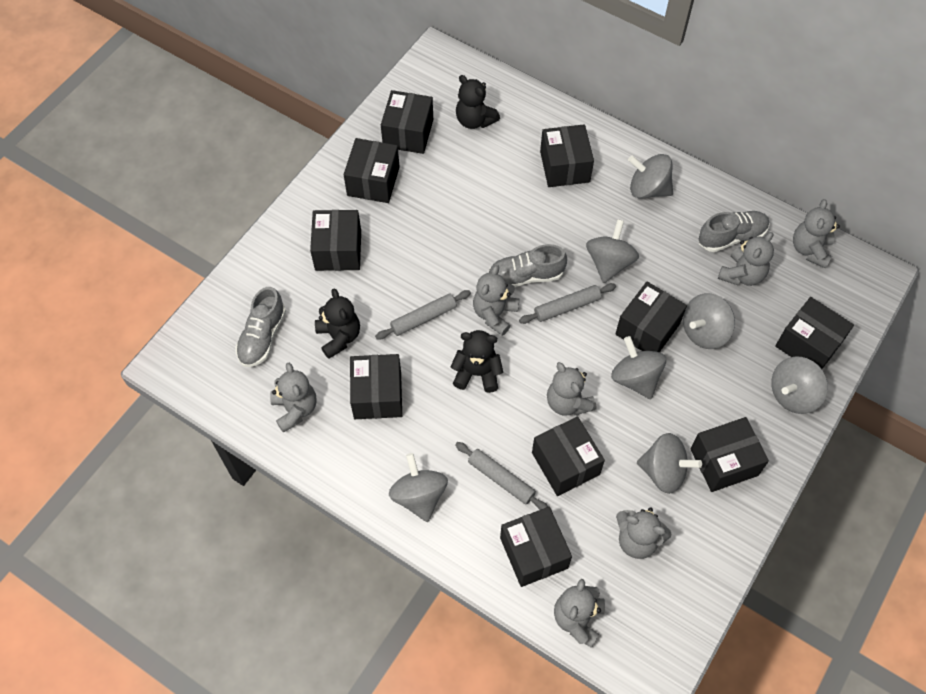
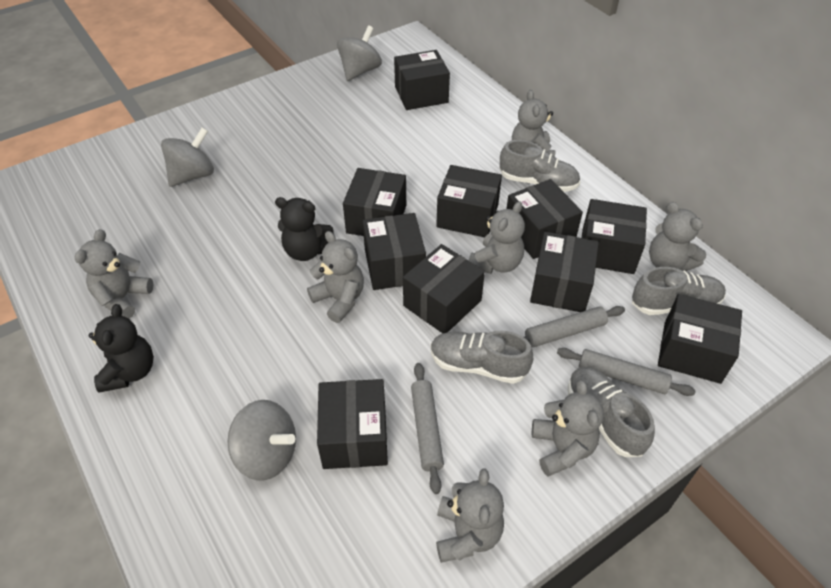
black teddy bear: [315,288,360,359] [451,330,503,393] [456,75,500,129] = 3 -> [89,304,154,393] [275,197,334,261] = 2
grey shoe: [235,287,286,367] [488,244,567,287] [699,211,770,252] = 3 -> [431,331,533,384] [500,140,580,192] [568,367,655,457] [632,267,726,315] = 4
grey spinning top: [389,453,448,522] [586,219,639,283] [611,336,666,399] [628,154,673,199] [637,433,702,494] [683,293,735,349] [771,357,828,414] = 7 -> [161,127,214,187] [228,400,296,480] [337,26,382,81] = 3

